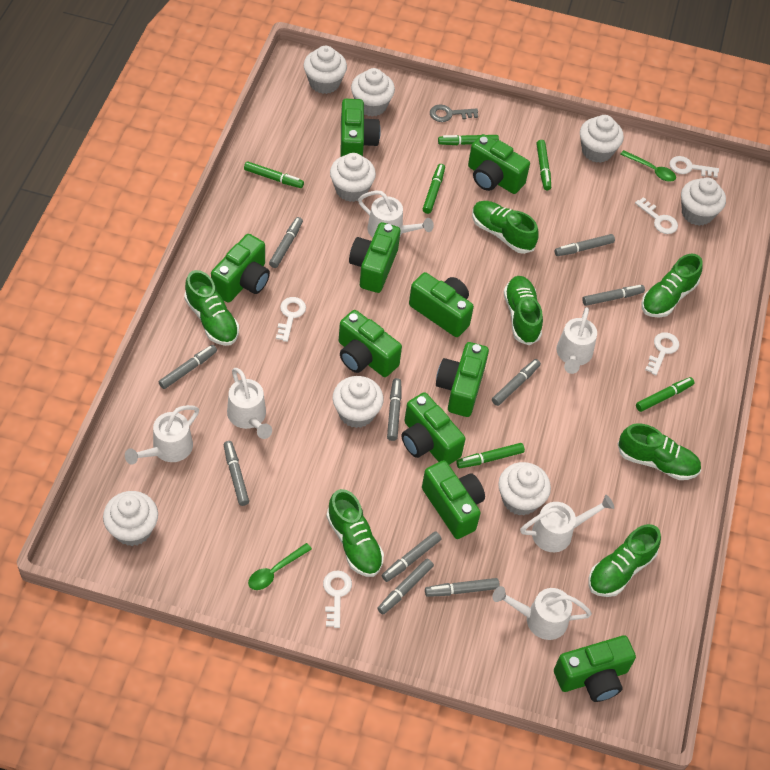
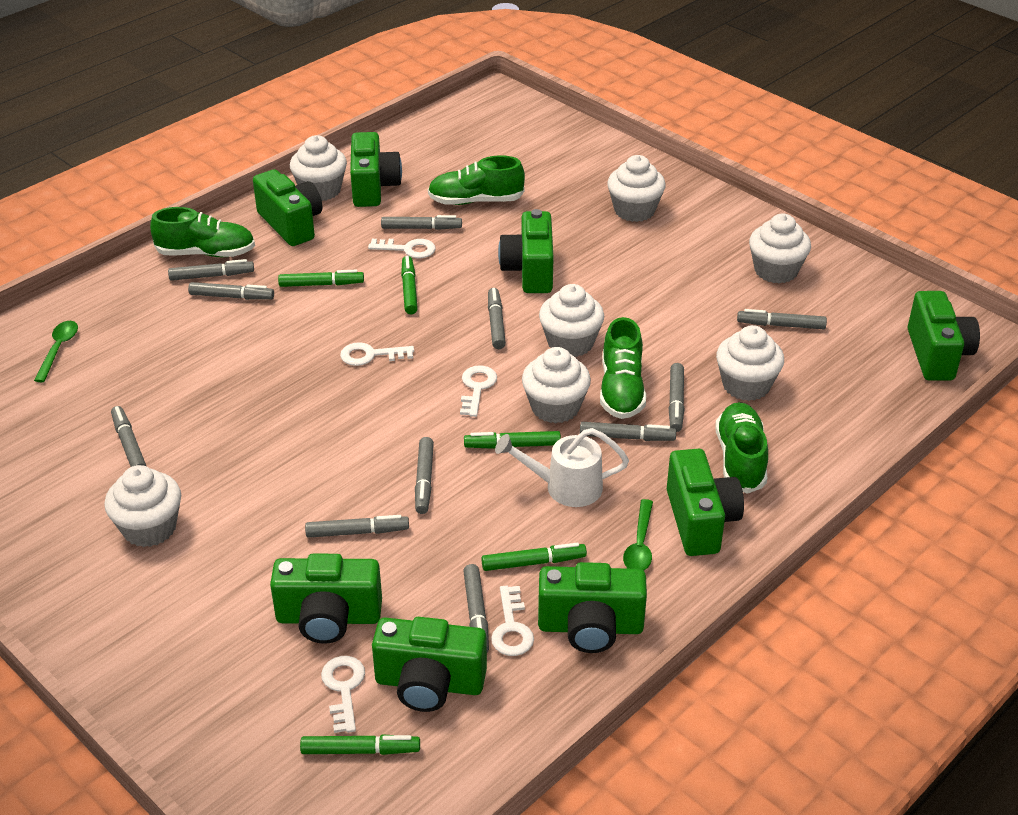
green camera: [211,234,270,303] [339,310,402,377] [341,99,381,157] [349,222,400,293] [401,392,465,465] [409,272,474,337] [422,460,485,539] [436,342,489,417] [468,134,530,194] [554,635,636,702] = 10 -> [253,169,322,246] [270,554,382,644] [350,132,402,207] [372,617,487,712] [498,209,554,293] [538,562,647,653] [667,449,744,556] [908,291,980,381] = 8
green marker: [244,161,304,188] [423,164,445,214] [438,135,499,145] [456,443,525,468] [536,140,551,190] [636,377,695,412] = 6 -> [278,270,364,287] [300,734,420,755] [401,256,418,314] [464,431,561,449] [481,543,587,571] = 5
green shoe: [184,270,239,346] [326,489,384,577] [472,201,538,254] [504,276,543,346] [588,524,661,597] [617,423,701,480] [641,254,703,318] = 7 -> [150,207,255,257] [428,155,525,205] [600,317,646,419] [715,402,768,494] = 4
grey key: [430,105,478,122] = 1 -> none = 0
grey marker: [159,345,217,389] [224,441,249,506] [269,217,303,268] [377,559,434,615] [382,532,441,582] [387,378,401,441] [425,578,500,597] [492,359,541,406] [555,234,615,256] [582,285,645,306] = 10 -> [111,406,146,467] [168,259,254,281] [188,282,274,300] [305,515,409,538] [381,215,462,230] [415,437,434,514] [463,564,489,652] [488,288,506,349] [580,422,676,441] [669,363,684,432] [737,309,827,329] = 11
white cupcake: [103,491,158,546] [304,46,347,94] [330,153,376,202] [332,376,384,428] [351,68,395,117] [498,462,551,516] [580,115,624,163] [681,177,726,226] = 8 -> [104,465,181,547] [290,135,347,201] [522,347,591,423] [539,284,604,357] [607,155,666,222] [716,325,784,401] [749,213,811,284] = 7
white watering can: [125,405,199,464] [227,368,272,439] [358,191,434,238] [493,586,592,640] [520,495,614,552] [556,307,597,374] = 6 -> [495,428,629,507] = 1

